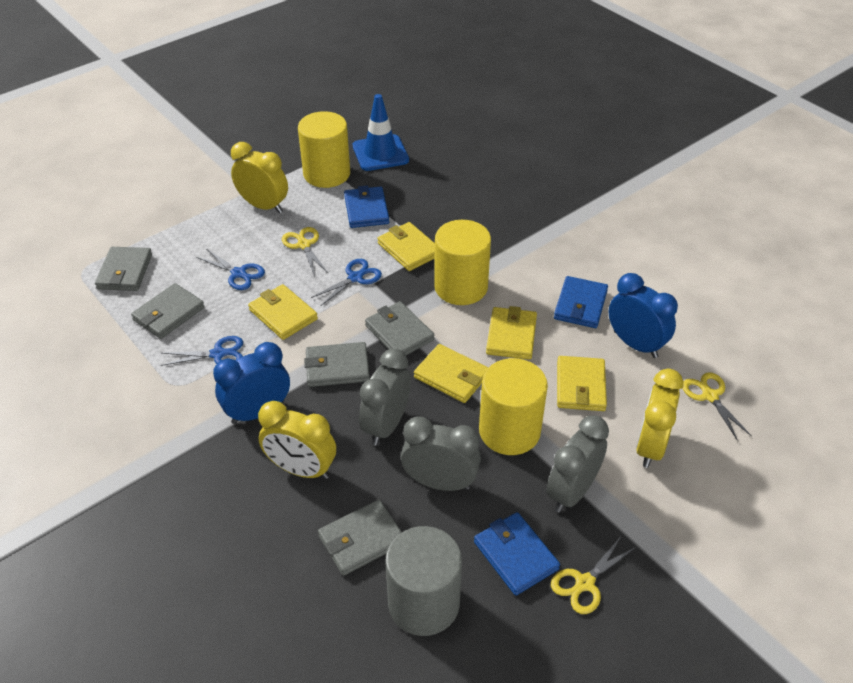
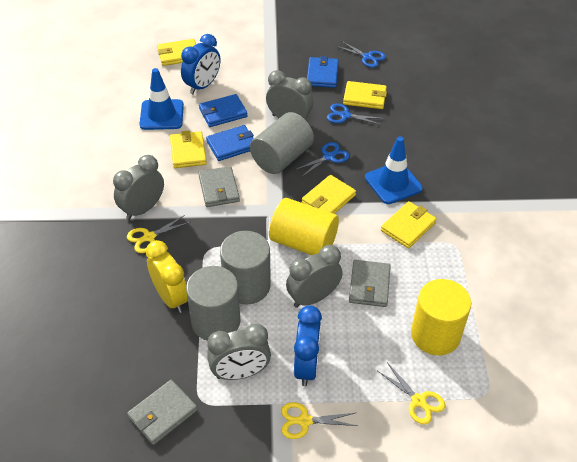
blue traffic cone: [353,94,409,171] = 1 -> [140,68,184,130] [365,137,423,204] = 2
grey clock: [359,349,411,446] [401,416,481,491] [547,415,609,513] = 3 -> [113,155,164,220] [207,324,271,380] [266,70,313,119] [286,245,343,308] = 4
grey cylinder: [386,526,462,636] = 1 -> [186,266,241,341] [220,231,271,305] [250,112,314,174] = 3
grey wallet: [95,247,152,291] [131,283,205,339] [304,342,370,387] [318,500,402,576] [365,301,434,355] = 5 -> [127,380,198,445] [198,166,240,207] [349,260,391,307] = 3
yellow clock: [231,142,288,213] [258,401,336,479] [636,369,684,468] = 3 -> [146,240,188,313] = 1
yellow cylinder: [298,111,350,188] [434,220,491,305] [479,358,548,455] = 3 -> [269,198,339,255] [411,279,471,355] = 2

